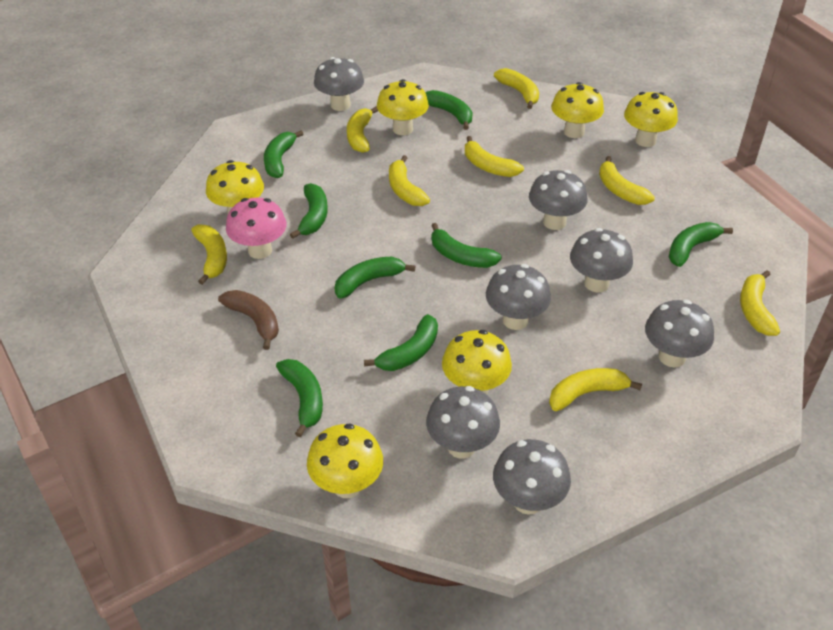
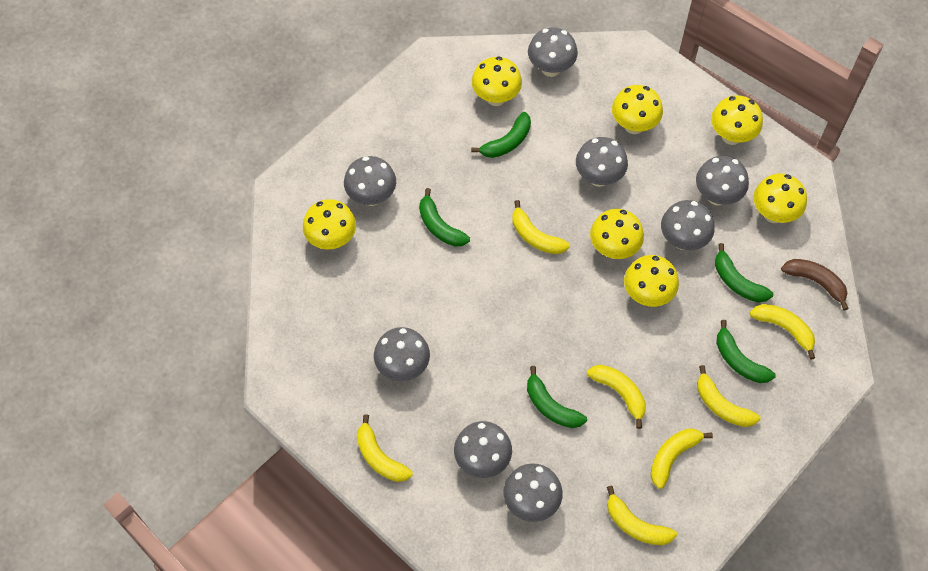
green banana: [264,130,303,178] [276,359,323,437] [290,183,328,239] [335,257,415,299] [364,314,438,371] [426,90,473,130] [431,223,502,268] [669,222,733,267] = 8 -> [419,188,470,247] [471,112,531,158] [527,366,587,428] [715,243,773,302] [716,320,776,383] = 5
grey mushroom: [314,57,364,111] [426,386,500,458] [486,264,551,330] [493,439,571,515] [529,170,588,230] [570,228,633,293] [645,300,714,368] = 7 -> [344,156,396,206] [374,327,430,381] [454,421,512,478] [503,463,563,522] [528,28,578,77] [576,137,628,187] [661,200,715,250] [696,156,749,206] = 8
pink mushroom: [226,198,286,259] = 1 -> none = 0
yellow banana: [191,224,227,285] [347,107,378,153] [389,155,430,206] [465,136,524,177] [494,68,539,109] [549,368,642,411] [599,156,655,205] [740,270,780,336] = 8 -> [357,414,413,482] [512,200,570,254] [587,365,646,429] [607,486,677,545] [651,428,713,489] [697,365,761,427] [750,304,815,360] = 7
yellow mushroom: [206,160,264,214] [307,423,383,498] [377,79,429,135] [442,330,512,394] [551,82,604,138] [624,92,678,147] = 6 -> [303,199,356,249] [472,56,522,106] [590,209,644,259] [612,85,663,134] [624,255,679,307] [711,95,763,145] [754,173,807,223] = 7

